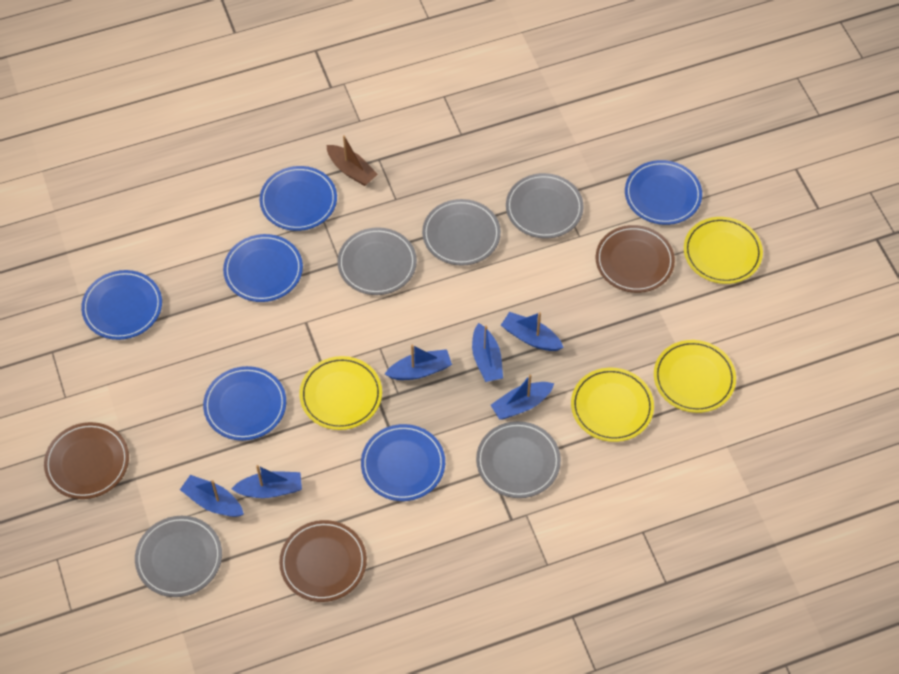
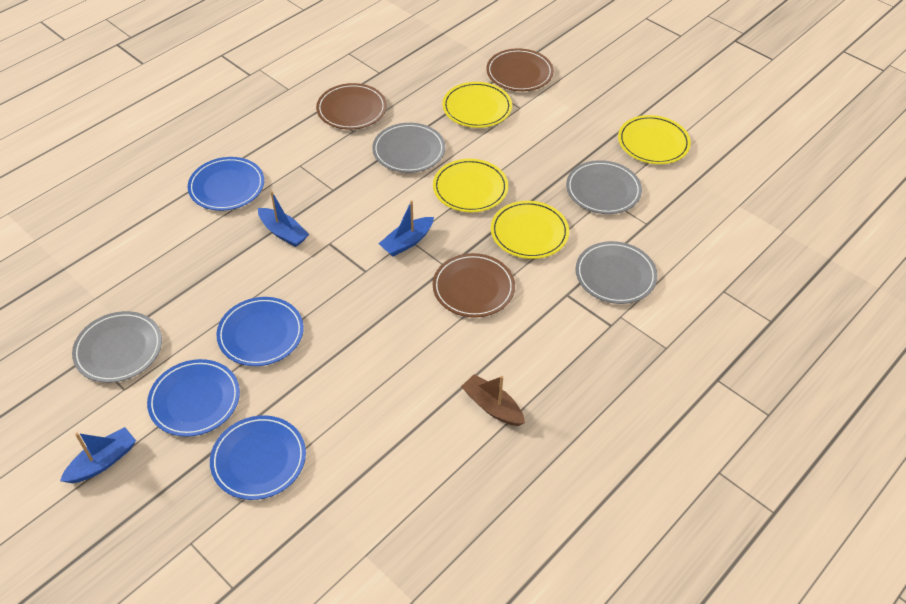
blue boat: [180,475,244,517] [231,465,302,498] [385,344,452,380] [472,323,503,382] [491,374,554,420] [501,312,564,351] = 6 -> [60,427,136,483] [258,191,309,247] [379,200,434,256] = 3
blue plate: [81,270,162,340] [203,366,286,441] [223,234,303,302] [260,166,337,231] [361,424,445,501] [625,160,702,225] = 6 -> [147,359,240,437] [188,157,264,211] [210,415,306,500] [216,297,304,366] = 4
grey plate: [135,516,222,597] [338,227,417,295] [422,199,501,266] [476,421,561,498] [506,173,584,239] = 5 -> [72,311,162,383] [372,123,445,173] [566,160,642,214] [576,241,657,304] = 4

